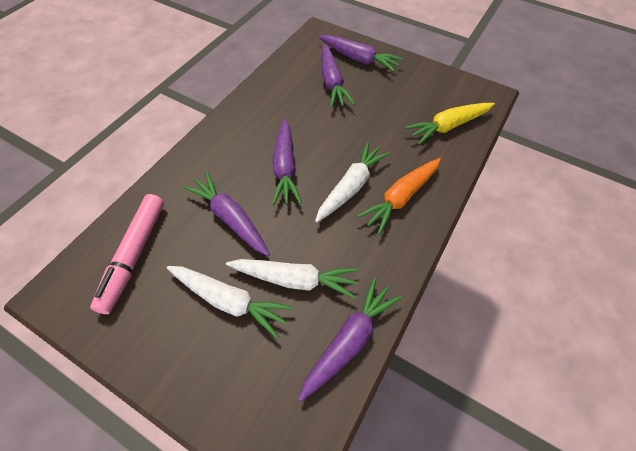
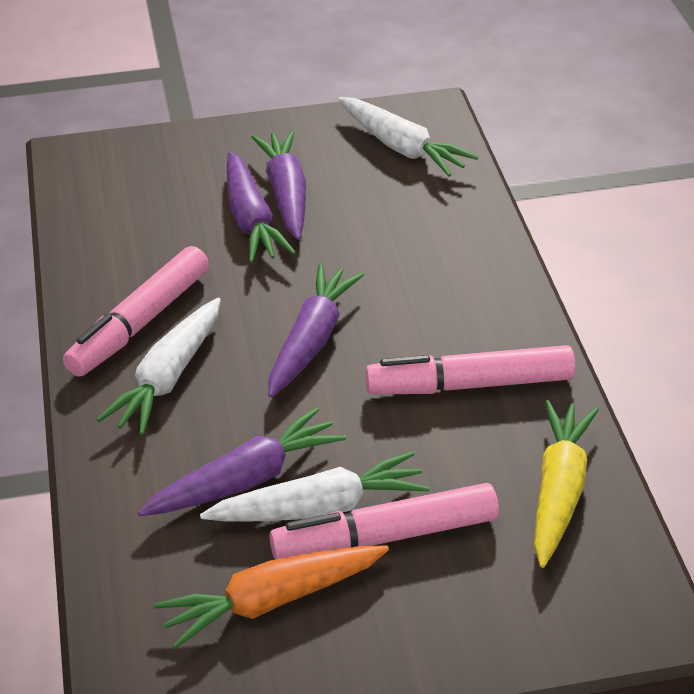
pink marker: [90,194,164,314] = 1 -> [63,246,209,377] [269,483,499,560] [365,345,576,394] = 3
purple carrot: [183,172,270,256] [272,118,302,205] [298,277,402,402] [319,35,403,72] [322,44,355,108] = 5 -> [138,407,346,516] [227,152,296,263] [251,131,306,240] [268,264,365,397] = 4

